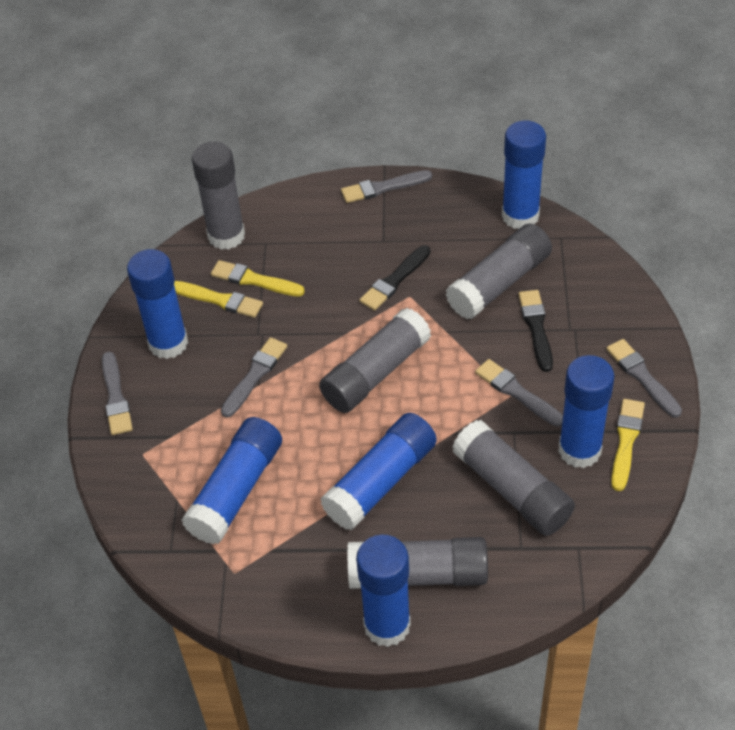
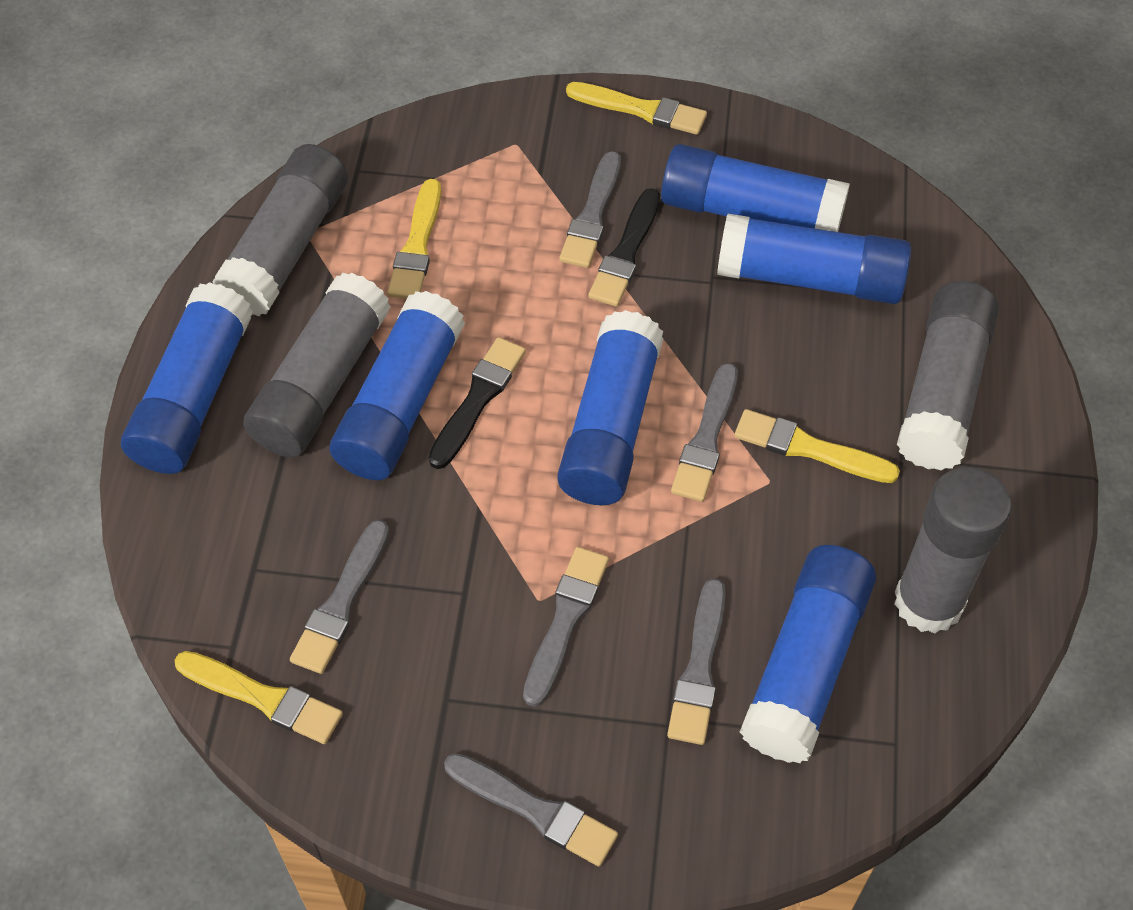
grey brush: [102,352,133,435] [221,337,287,417] [341,170,432,203] [475,359,563,427] [607,339,682,418] = 5 -> [290,520,389,674] [444,753,618,866] [523,547,609,707] [559,151,621,268] [667,578,726,745] [671,363,738,502] = 6
grey glue stick: [192,142,245,250] [319,308,431,413] [347,537,488,589] [445,223,552,319] [452,420,575,536] = 5 -> [212,144,348,316] [243,273,391,458] [894,467,1012,634] [897,281,999,470] = 4
yellow brush: [174,281,263,318] [211,260,305,297] [611,399,645,491] = 3 -> [175,651,343,744] [387,179,441,299] [566,82,707,135] [734,409,900,483] = 4

